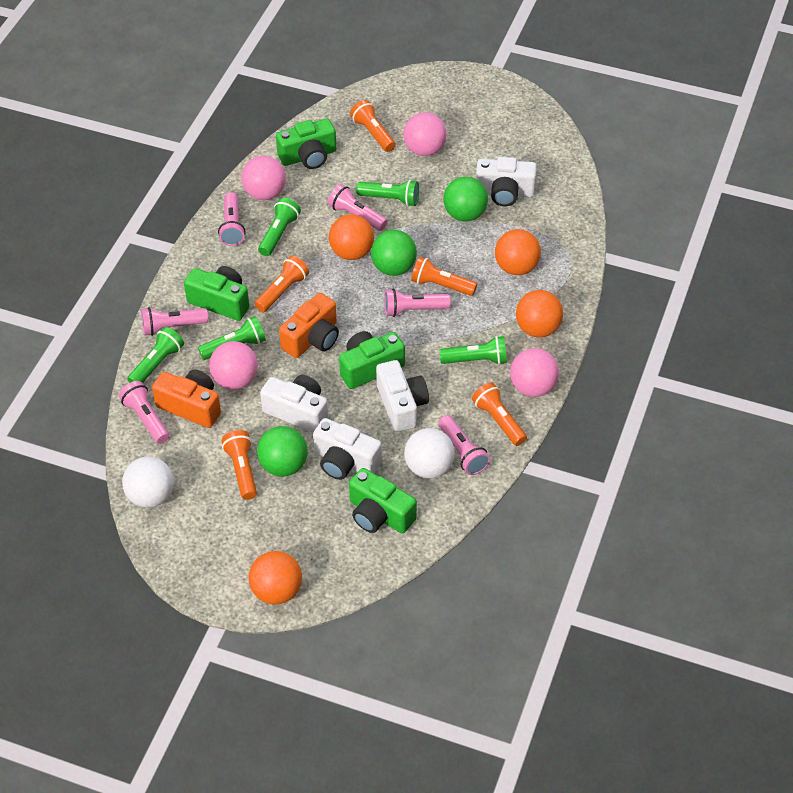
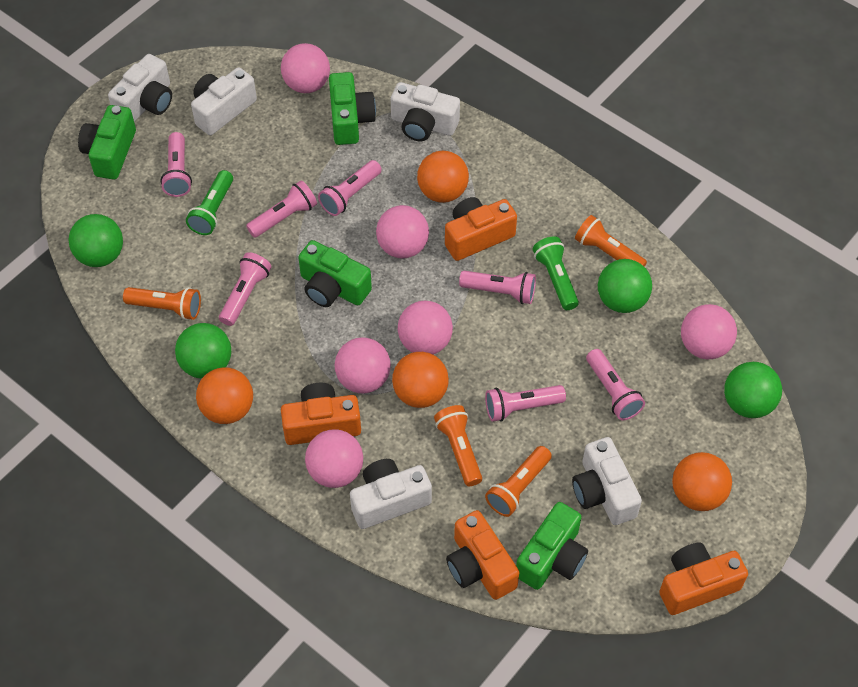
green ball: [257,426,307,477] [371,230,417,276] [443,177,488,221] = 3 -> [69,214,123,267] [175,323,231,379] [598,259,652,313] [724,362,782,418] = 4
green flashlight: [127,327,184,383] [198,316,266,360] [258,198,301,256] [356,180,419,207] [439,336,507,365] = 5 -> [186,170,233,235] [533,236,579,310] = 2
orange camera: [152,369,221,428] [279,293,339,358] = 2 -> [281,383,361,445] [445,197,517,261] [446,510,519,600] [659,543,748,615] = 4
orange flashlight: [222,430,257,500] [255,256,309,312] [350,100,396,152] [411,257,477,296] [472,383,527,446] = 5 -> [123,287,201,320] [434,405,482,486] [485,446,552,517] [575,215,647,267] = 4
pink ball: [209,341,258,390] [242,156,286,200] [403,113,447,156] [510,348,559,397] = 4 -> [281,43,330,93] [305,429,363,488] [335,337,391,393] [376,205,429,258] [398,301,453,354] [681,304,737,359] = 6
pink flashlight: [119,381,169,444] [141,307,208,336] [218,192,245,246] [328,184,388,231] [384,289,451,317] [439,415,490,475] = 6 -> [160,132,192,197] [219,252,272,326] [246,181,317,238] [318,160,382,216] [459,271,536,304] [485,385,566,422] [586,349,645,420] = 7
white ball: [122,457,174,508] [404,428,455,479] = 2 -> none = 0
white camera: [260,375,328,432] [313,418,382,480] [376,360,429,432] [476,157,537,206] = 4 -> [108,54,172,122] [191,67,257,135] [350,459,432,529] [391,82,460,141] [572,437,642,525] = 5

